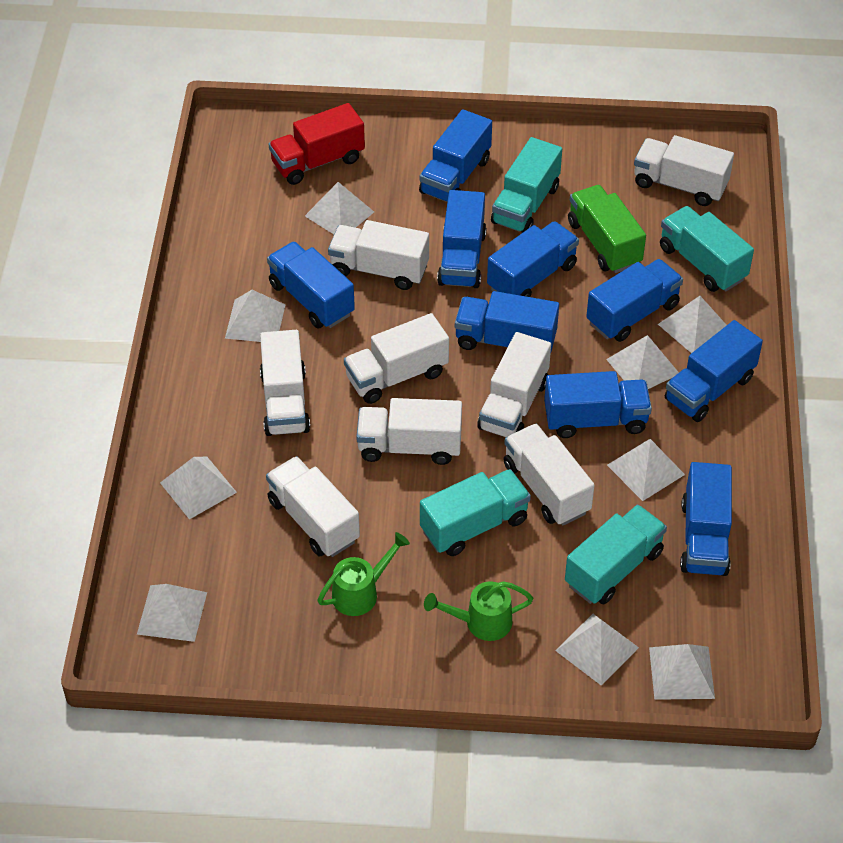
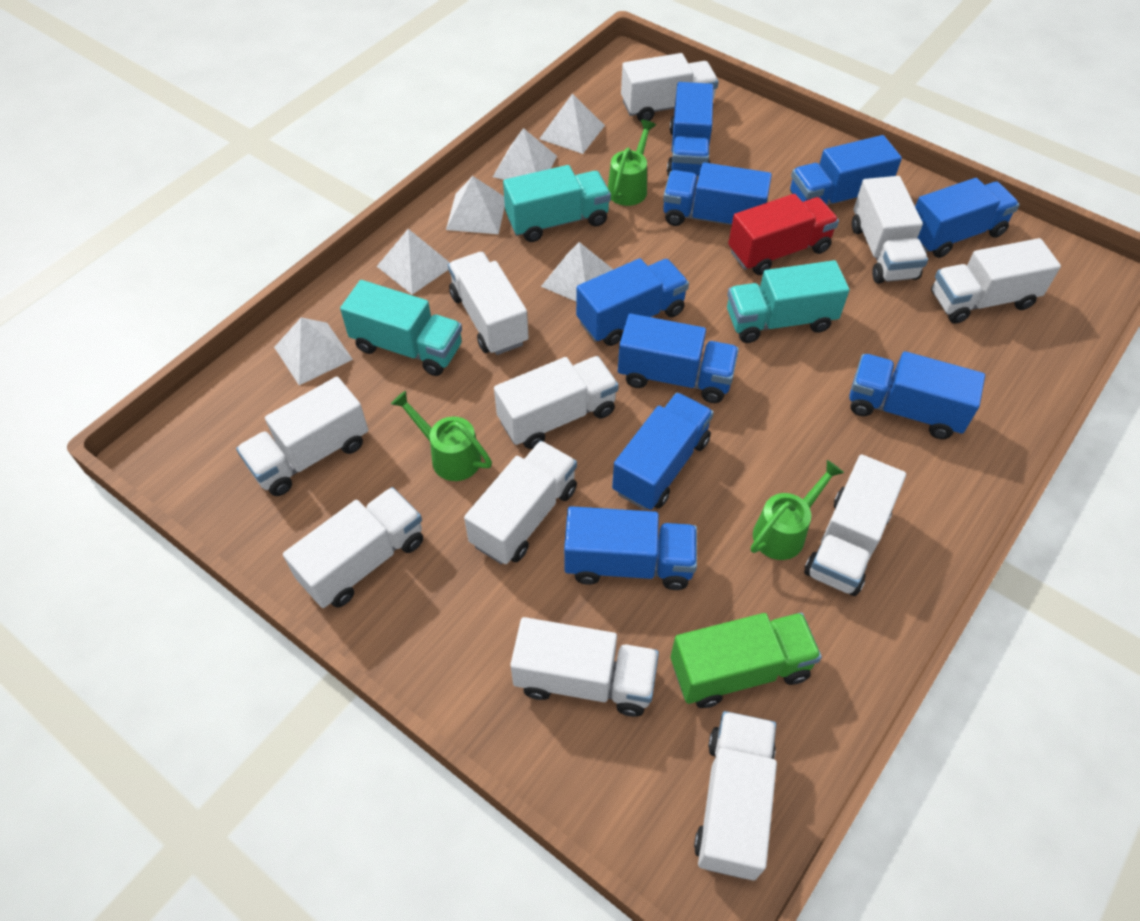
green watering can: [317,532,410,616] [424,581,534,641] = 2 -> [391,391,492,481] [608,120,656,206] [751,460,844,560] = 3
turquoise truck: [420,469,531,556] [491,137,562,233] [565,505,667,604] [660,206,754,292] = 4 -> [340,280,462,376] [503,165,611,242] [727,260,849,343] = 3
white pyramid: [137,584,207,642] [160,457,237,519] [225,290,285,342] [305,182,374,234] [555,614,639,686] [606,335,679,389] [607,439,685,501] [649,644,715,700] [658,296,727,353] = 9 -> [274,317,353,385] [377,229,450,295] [446,176,505,234] [493,128,557,180] [539,94,605,154] [541,242,614,301] = 6
white truck: [260,330,310,436] [266,456,360,557] [328,220,429,290] [344,313,449,404] [356,398,462,465] [477,332,551,437] [504,424,595,526] [634,135,734,206] = 8 -> [236,377,368,496] [283,487,423,608] [448,252,529,355] [464,441,577,564] [494,356,619,449] [510,617,659,717] [621,53,719,122] [694,711,777,880] [804,454,906,596] [852,176,928,284] [931,238,1061,324] = 11

